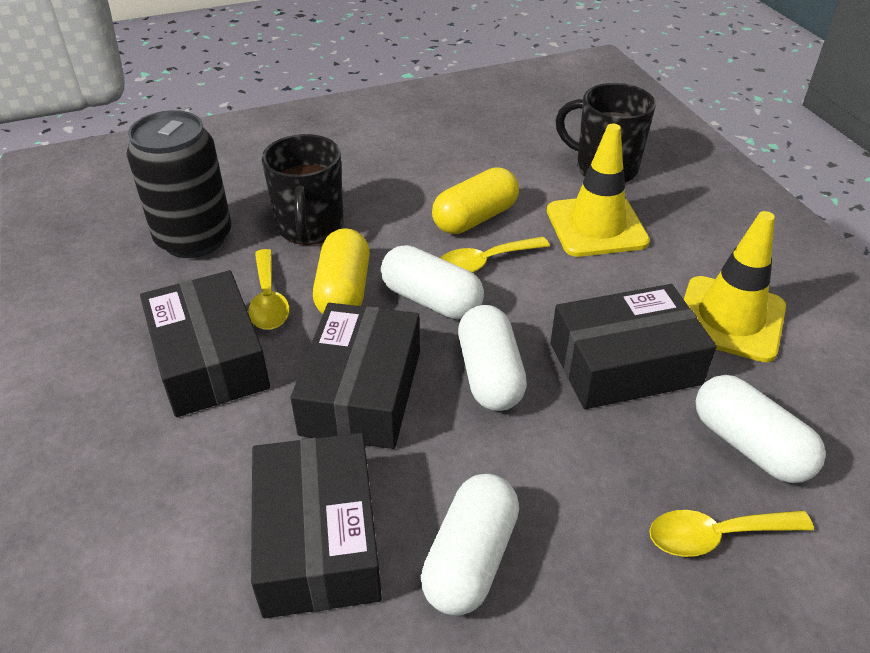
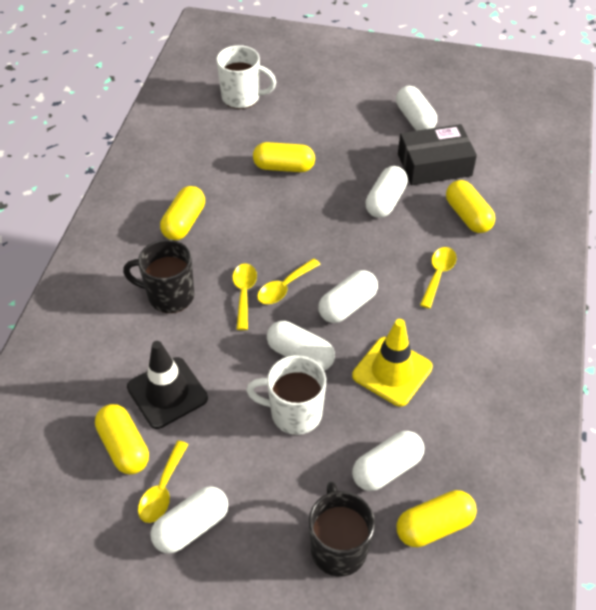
black box: [140,270,270,417] [251,433,382,618] [291,303,420,449] [550,284,717,409] = 4 -> [398,124,477,185] = 1
black can: [127,110,231,258] = 1 -> none = 0
black traffic cone: none = 0 -> [127,341,208,429] = 1
white capsule: [381,245,484,319] [421,474,519,616] [458,305,527,411] [696,375,826,483] = 4 -> [150,486,228,554] [267,321,335,371] [318,270,378,323] [352,431,424,491] [365,166,408,218] [396,86,437,131] = 6
white mug: none = 0 -> [216,45,276,109] [246,355,326,435] = 2
yellow capsule: [313,228,370,314] [432,167,519,234] = 2 -> [95,404,149,474] [160,186,205,240] [253,142,315,172] [397,490,477,547] [446,180,495,233] = 5
yellow spoon: [248,249,290,330] [441,236,550,273] [649,510,814,557] = 3 -> [138,441,189,523] [232,263,257,330] [257,258,321,304] [420,247,457,309] = 4
yellow traffic cone: [547,124,650,257] [684,211,786,362] = 2 -> [352,319,433,407] = 1

